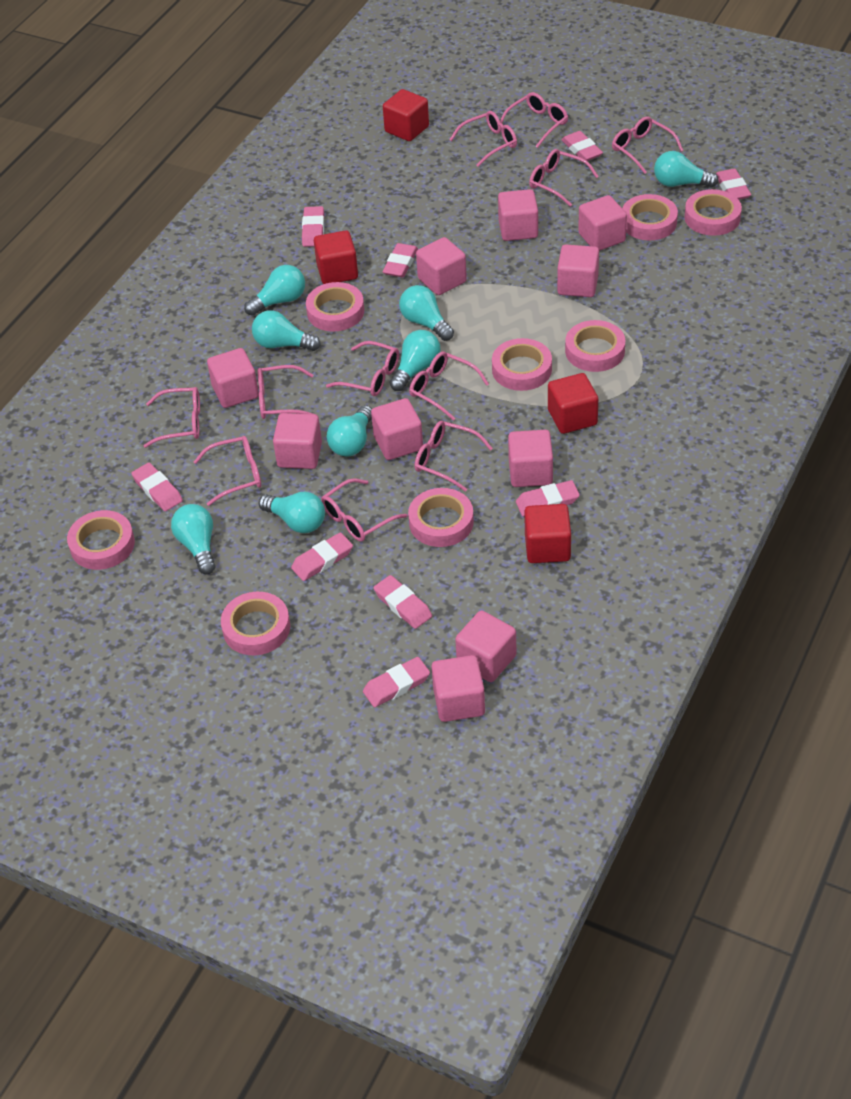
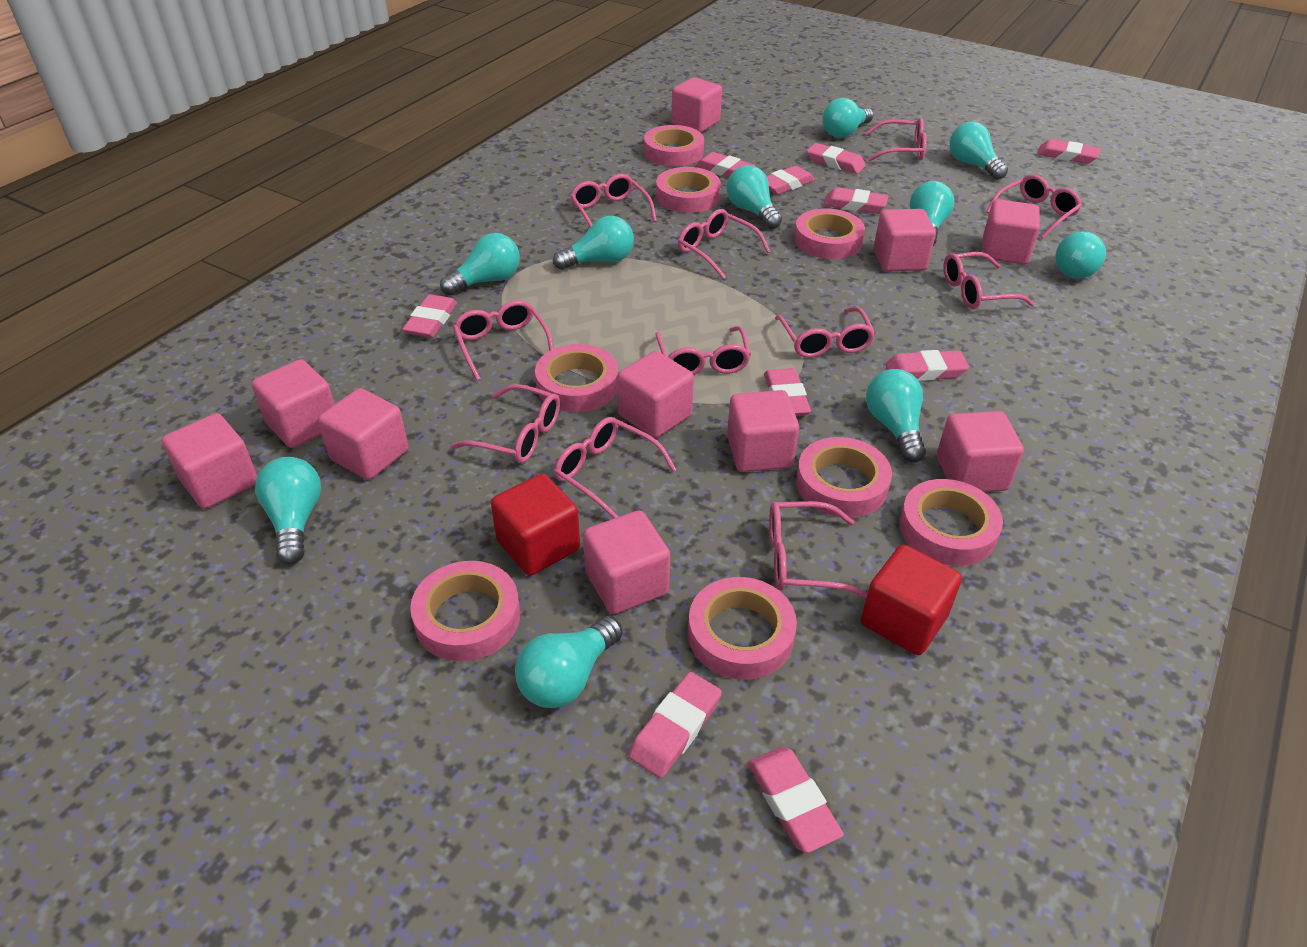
pink eraser: [131,463,183,511] [291,532,353,581] [302,206,324,247] [363,657,430,707] [374,575,432,629] [383,243,418,277] [516,480,580,516] [561,131,603,161] [716,169,751,200] = 9 -> [402,294,457,338] [628,672,722,778] [695,152,755,177] [747,747,844,853] [764,368,811,416] [766,166,815,195] [807,143,866,174] [823,187,888,213] [885,350,969,381] [1037,139,1100,164] = 10
red cube: [314,230,358,284] [383,89,429,141] [524,504,571,563] [548,373,598,434] = 4 -> [491,474,580,576] [861,545,962,655] = 2
turquoise light bulb: [171,504,216,574] [244,265,305,316] [252,310,321,351] [259,492,325,533] [326,405,372,457] [390,330,441,391] [399,285,454,341] [654,151,719,187] = 8 -> [255,457,321,564] [440,233,520,296] [515,616,623,708] [553,216,634,270] [726,165,782,229] [822,98,873,138] [866,369,926,462] [910,181,954,246] [950,122,1008,180] [1055,231,1106,279] = 10

